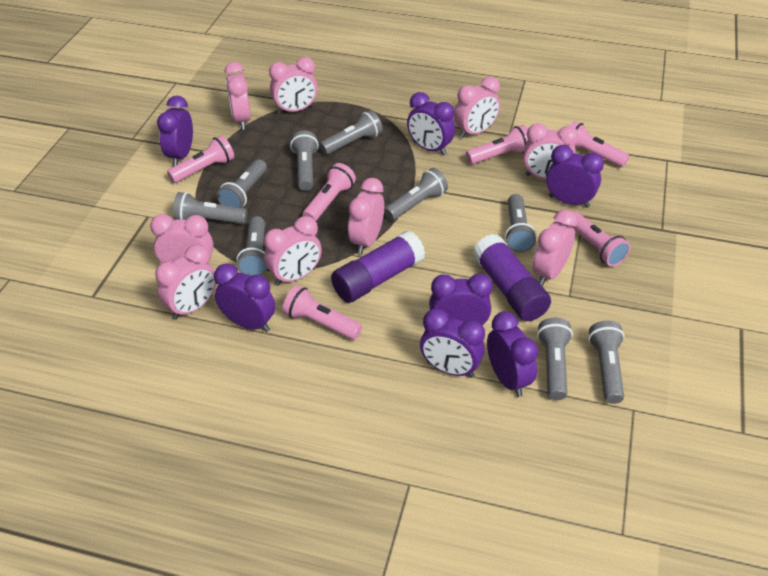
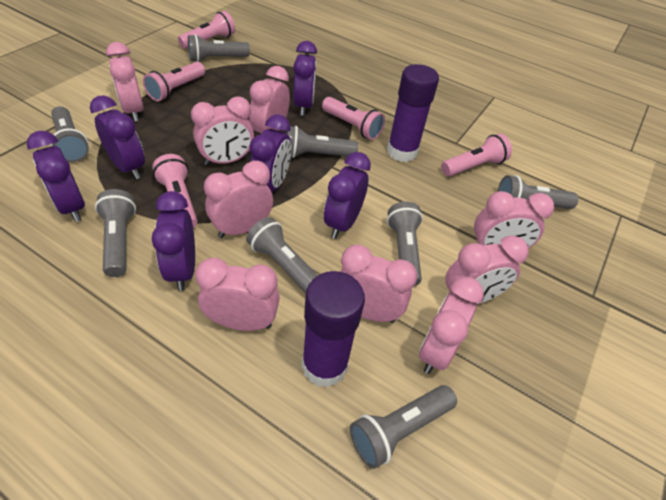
grey flashlight: [173,192,247,224] [217,159,267,208] [236,216,267,276] [290,131,319,191] [319,110,383,155] [384,168,448,221] [505,194,536,253] [537,318,573,400] [588,321,625,404] = 9 -> [51,106,89,162] [95,189,136,277] [188,34,250,62] [246,217,318,293] [287,126,358,158] [350,385,457,469] [387,202,423,286] [497,175,579,209] = 8
pink flashlight: [167,135,234,183] [283,285,362,340] [303,163,356,221] [466,125,528,164] [569,211,630,267] [570,121,629,167] = 6 -> [143,62,205,101] [152,154,198,228] [178,11,235,49] [322,97,385,140] [441,133,512,177] = 5
purple clock: [157,95,193,166] [214,263,275,332] [407,92,455,156] [420,308,485,378] [429,273,493,325] [487,311,538,397] [546,145,604,208] = 7 -> [26,131,85,222] [90,95,145,179] [152,191,195,291] [249,114,292,191] [293,41,317,116] [324,152,371,239] = 6

